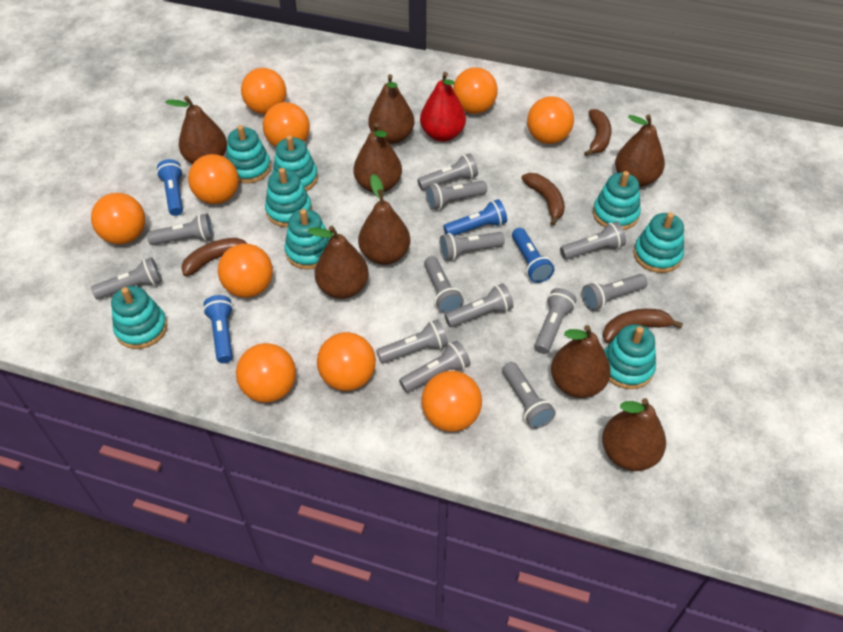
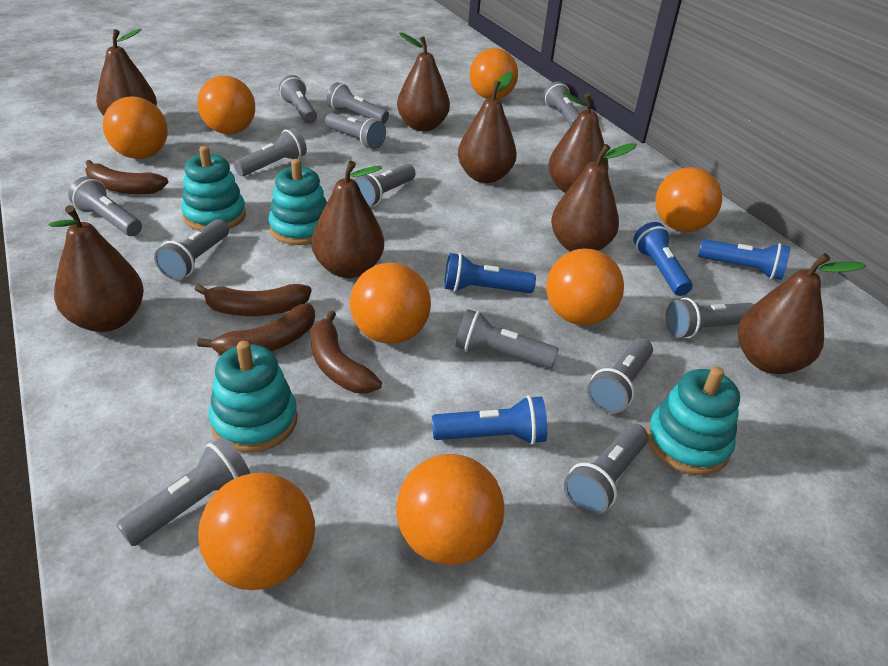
orange ball: [91,193,145,244] [188,154,239,204] [218,244,273,298] [236,343,296,402] [241,68,286,114] [263,102,310,147] [317,332,376,391] [421,371,482,432] [453,67,498,114] [527,96,574,144] = 10 -> [103,97,168,159] [197,76,255,134] [198,473,315,590] [350,263,431,344] [396,454,504,565] [469,48,518,99] [546,249,624,325] [655,167,722,232] = 8
red pear: [420,72,466,142] = 1 -> none = 0
turquoise stacking toy: [111,286,168,349] [226,125,271,183] [265,168,312,227] [273,135,318,191] [284,209,331,270] [593,171,641,230] [604,324,656,389] [634,212,684,273] = 8 -> [181,146,246,230] [209,341,298,453] [268,159,327,245] [647,367,740,475] = 4

